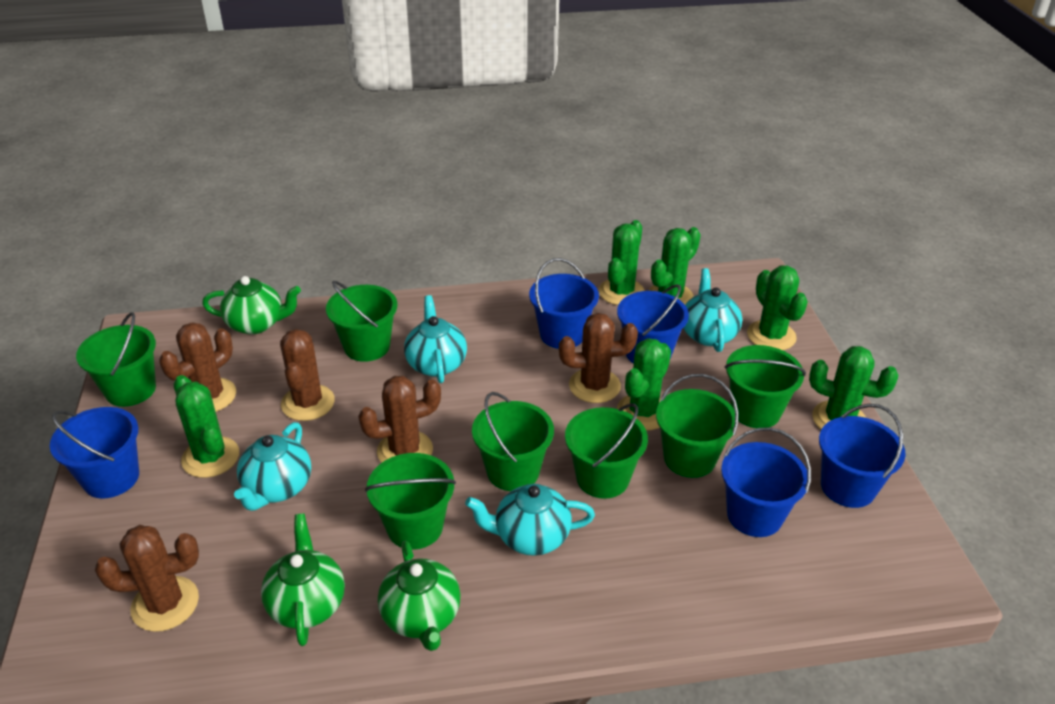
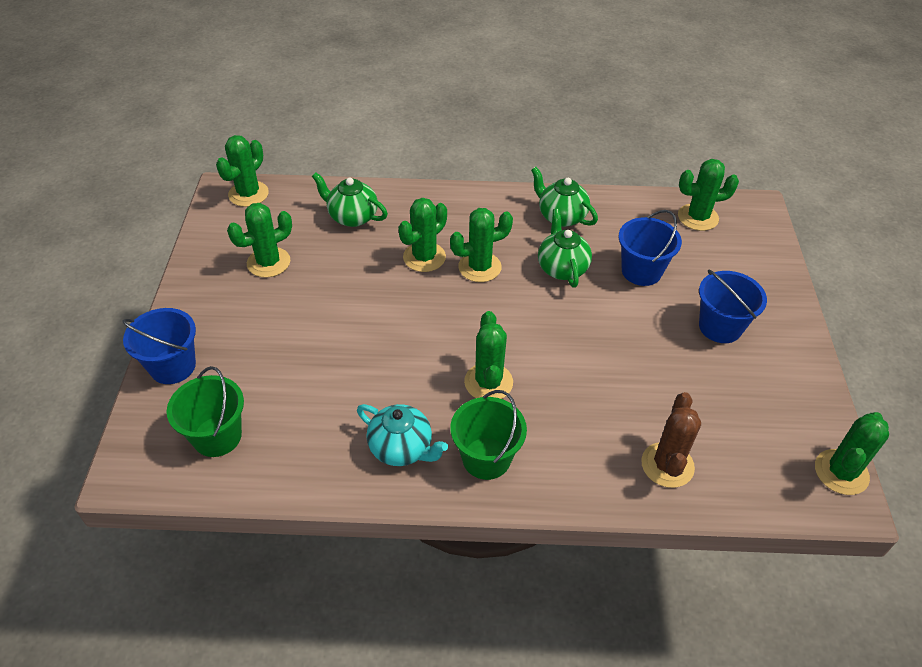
blue bucket: [50,407,139,499] [529,258,599,349] [617,284,689,364] [721,427,811,537] [819,404,906,508] = 5 -> [122,308,196,384] [619,210,682,286] [699,270,767,343] = 3
brown cactus: [95,525,199,632] [159,322,236,412] [280,329,335,421] [358,376,441,463] [559,313,638,403] = 5 -> [641,392,701,488] = 1
green bucket: [76,312,156,407] [326,281,397,362] [365,453,456,550] [472,392,554,491] [565,403,648,499] [656,374,738,478] [725,345,806,428] = 7 -> [167,366,244,457] [450,390,527,480] = 2
green cactus: [174,375,239,478] [599,220,645,305] [617,338,671,430] [648,227,701,304] [747,266,808,350] [809,346,898,429] = 6 -> [216,135,269,207] [227,203,292,278] [398,198,447,272] [450,208,513,282] [464,311,513,399] [678,159,739,231] [815,412,889,495] = 7
turquoise teapot: [234,422,311,511] [404,295,467,383] [465,484,595,556] [683,268,742,352] = 4 -> [357,404,448,466] = 1

